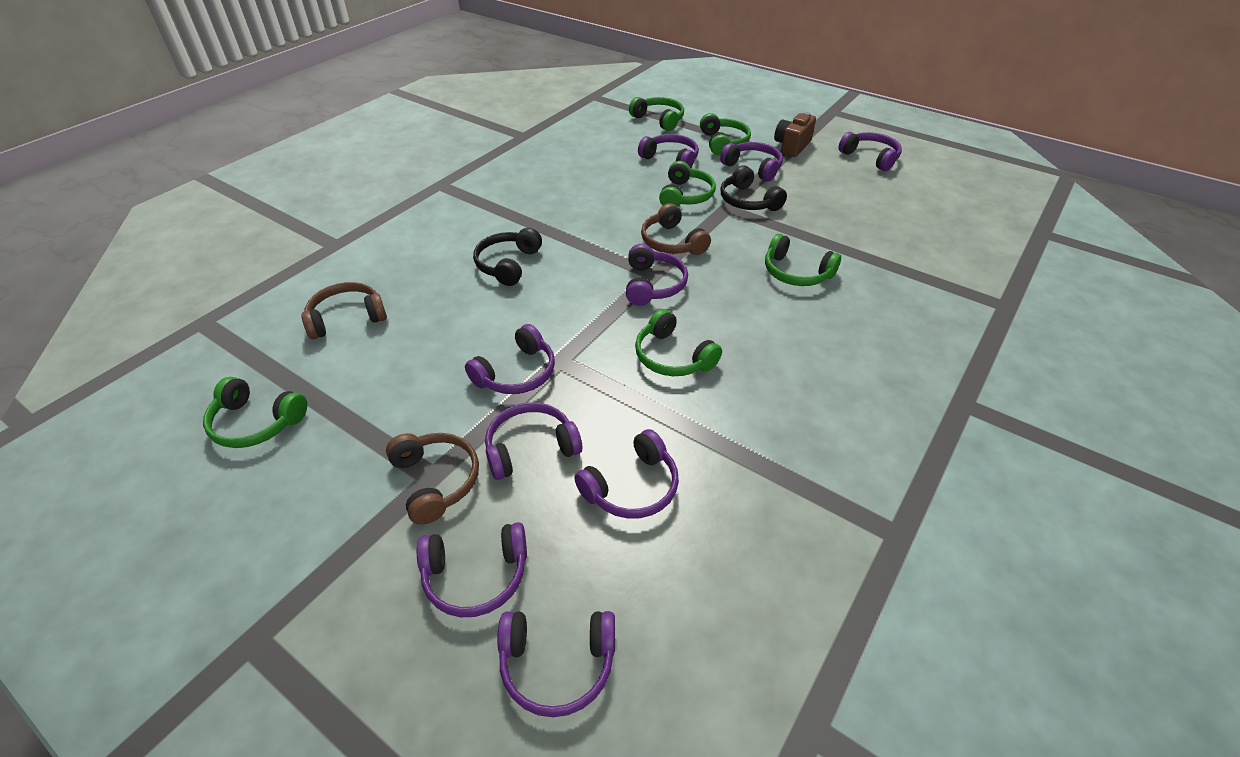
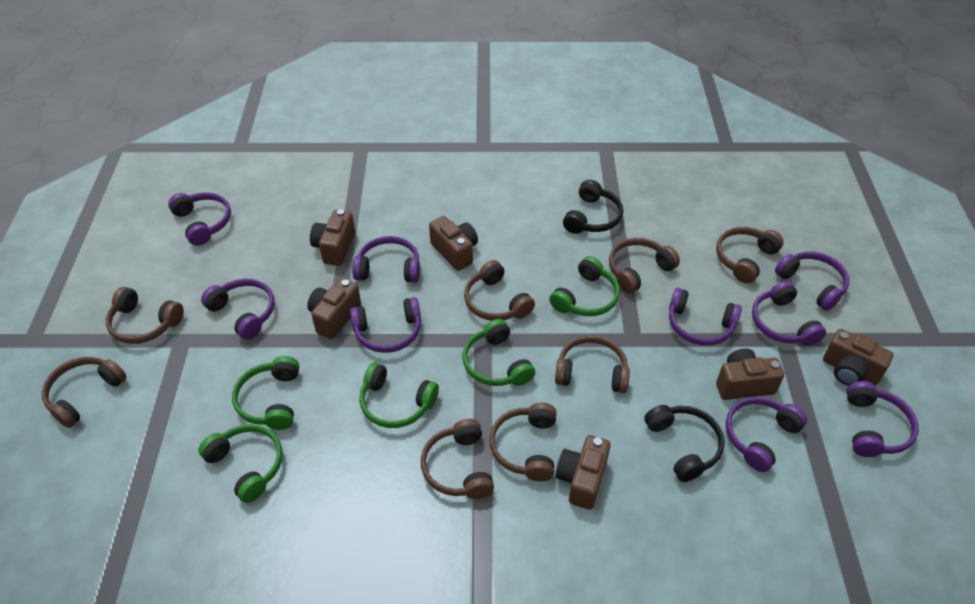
brown camera: [774,112,816,157] = 1 -> [307,278,361,339] [310,209,355,266] [429,216,478,271] [556,435,611,510] [716,348,784,400] [823,329,894,386] = 6
brown headphones: [301,282,387,340] [386,433,479,525] [641,203,711,255] = 3 -> [42,357,126,428] [106,287,184,344] [421,419,494,499] [464,260,535,321] [489,403,557,481] [555,335,630,393] [609,238,680,293] [716,227,783,283] = 8
green headphones: [203,377,307,448] [629,97,684,131] [635,309,722,376] [659,161,716,207] [700,113,751,155] [765,234,841,286] = 6 -> [198,424,283,503] [232,356,299,430] [359,363,439,428] [463,319,535,386] [549,256,620,316] = 5

